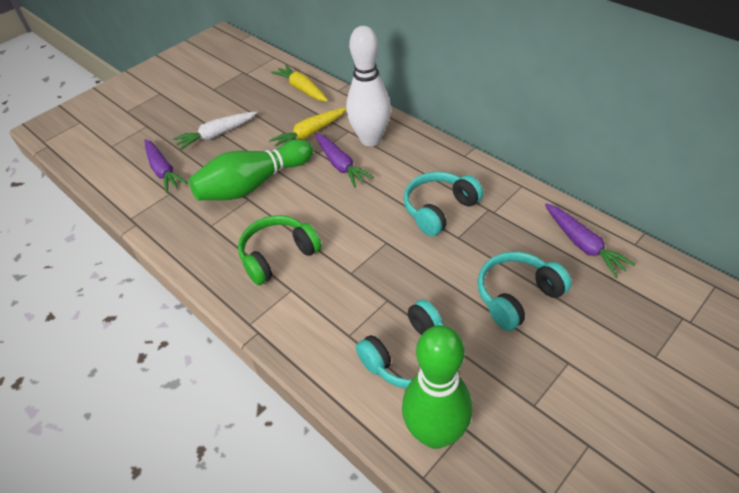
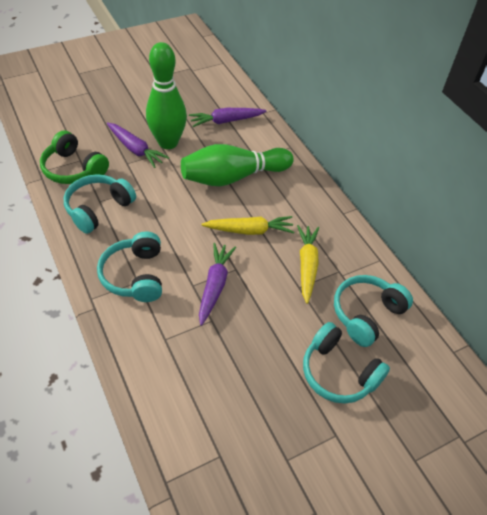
turquoise headphones: [356,299,445,388] [404,172,483,236] [477,252,572,331] = 3 -> [64,174,136,234] [97,232,162,302] [303,322,390,404] [334,275,413,347] = 4
white bowling pin: [346,26,391,146] = 1 -> none = 0
white carrot: [173,112,257,150] = 1 -> none = 0

